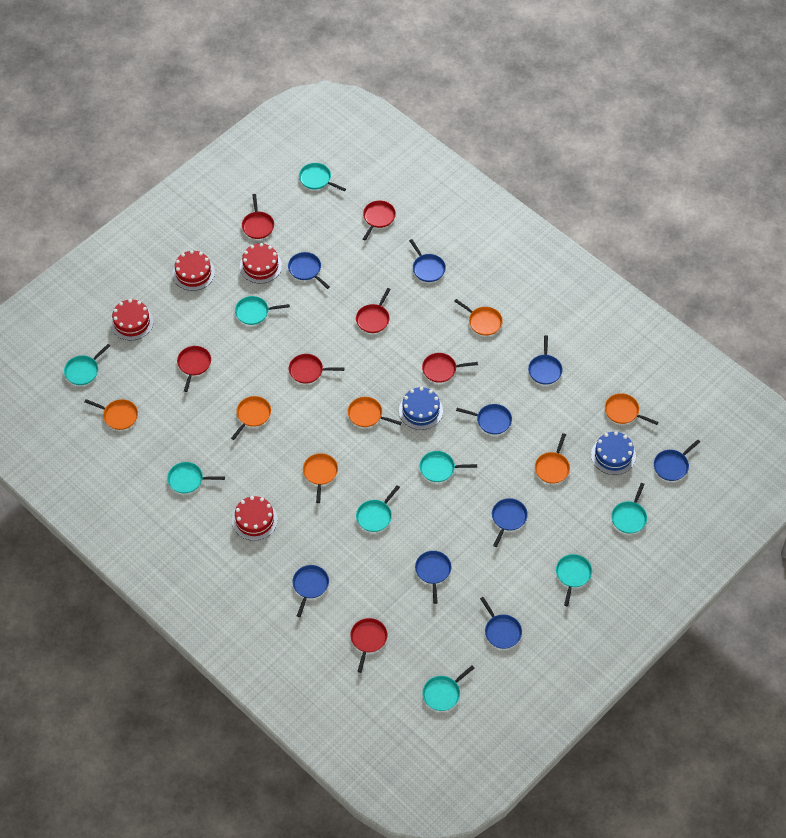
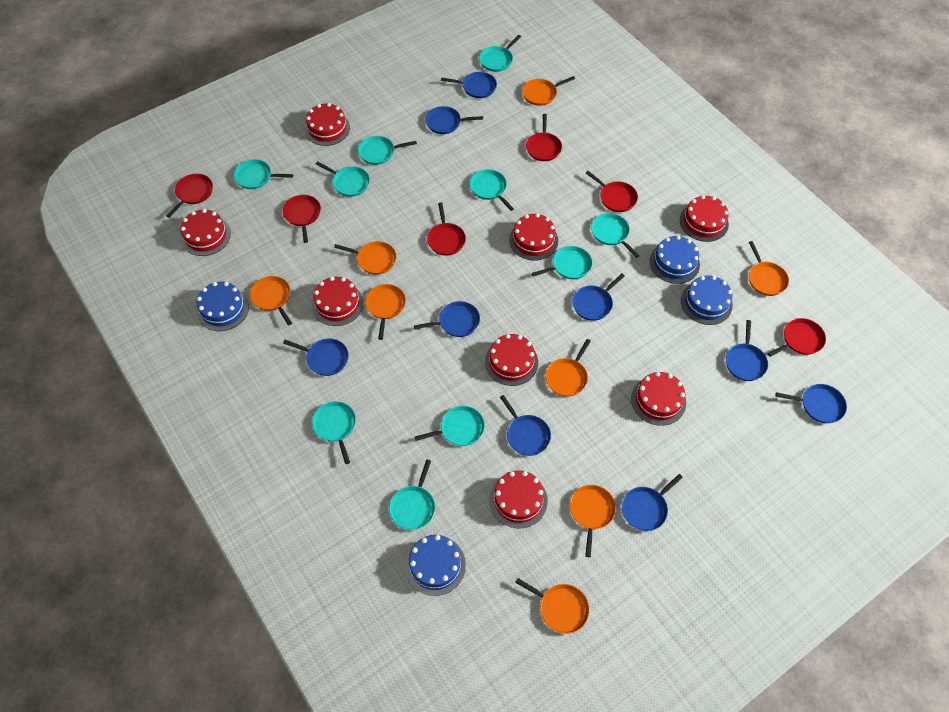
blue cake: [399,387,443,430] [591,432,636,475] = 2 -> [197,282,249,331] [405,535,466,596] [650,235,700,284] [681,275,733,325] = 4
orange pan: [84,399,138,430] [231,396,271,440] [303,453,338,503] [348,397,402,427] [454,299,503,336] [535,433,570,484] [605,393,659,425] = 7 -> [250,276,292,325] [334,241,396,275] [365,284,406,340] [515,578,589,634] [522,76,575,106] [545,339,591,396] [570,485,616,557] [749,241,789,296] = 8
red cake: [110,299,154,340] [172,250,215,291] [232,496,278,541] [240,243,282,284] = 4 -> [181,209,231,256] [305,103,350,146] [312,277,364,326] [485,334,538,386] [489,470,548,529] [509,213,558,261] [631,372,686,426] [680,195,729,242] = 8
red pan: [177,346,211,392] [242,194,274,239] [289,354,344,384] [350,618,388,673] [356,288,391,333] [363,201,396,241] [422,353,478,383] = 7 -> [167,174,213,218] [283,195,321,243] [427,202,466,256] [526,114,562,161] [586,171,638,212] [768,318,826,357] = 6
turquoise pan: [64,344,110,385] [167,462,225,494] [235,296,290,325] [299,163,346,191] [356,485,400,532] [420,451,477,482] [422,666,474,711] [556,554,592,606] [611,483,647,534] = 9 -> [234,159,293,189] [312,401,356,464] [316,161,370,197] [358,136,417,165] [389,460,435,530] [415,406,485,446] [470,169,514,211] [479,35,521,72] [532,246,592,279] [591,213,640,258] = 10

